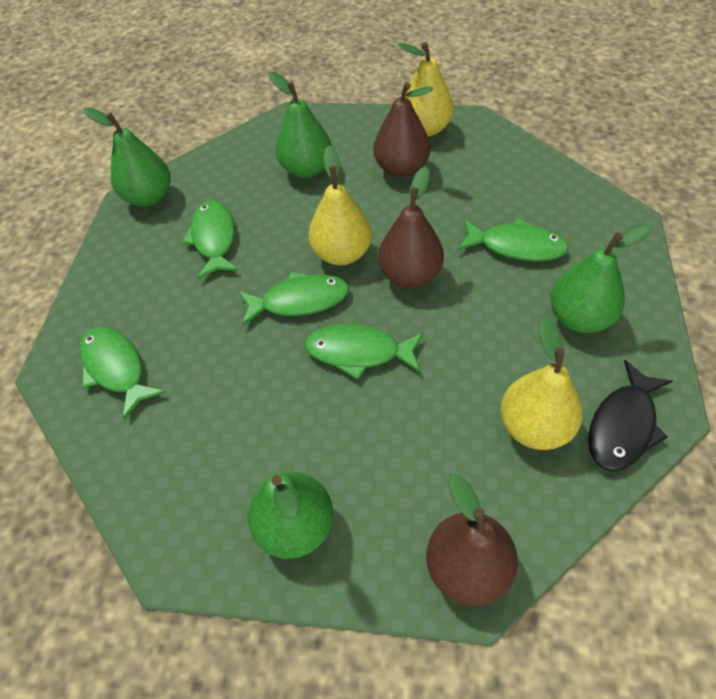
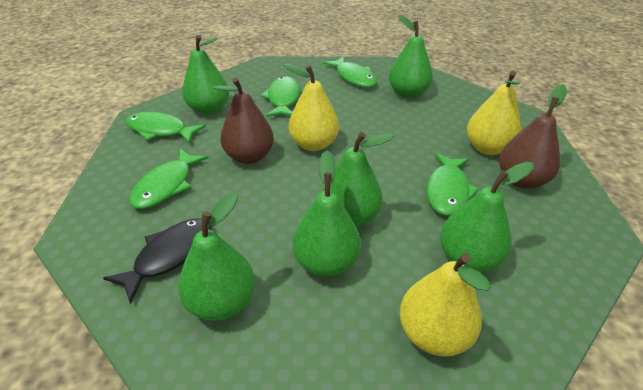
brown pear: [373,82,434,177] [378,166,444,288] [426,474,518,606] = 3 -> [214,78,274,164] [499,85,567,189] = 2
green pear: [83,108,171,207] [248,472,333,559] [269,72,332,178] [550,224,653,333] = 4 -> [178,193,255,321] [182,35,229,115] [292,151,361,277] [322,132,394,227] [389,14,433,98] [440,162,534,272] = 6

